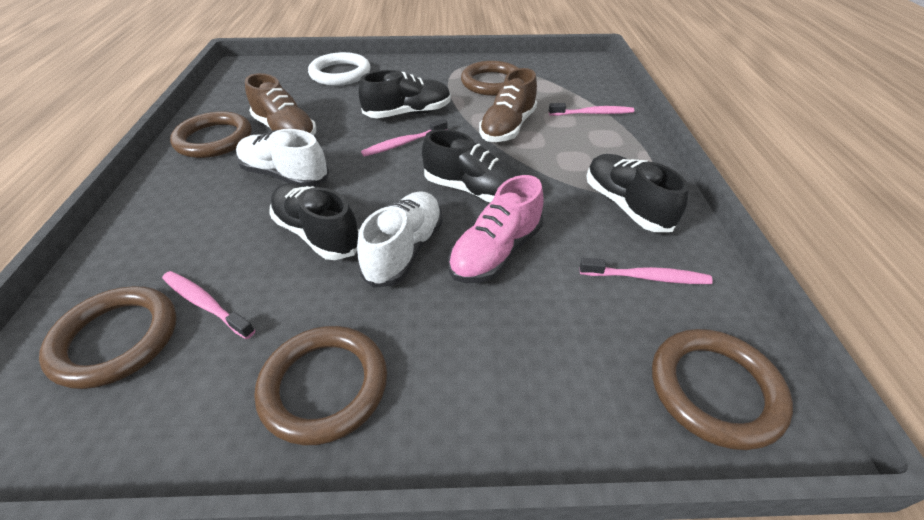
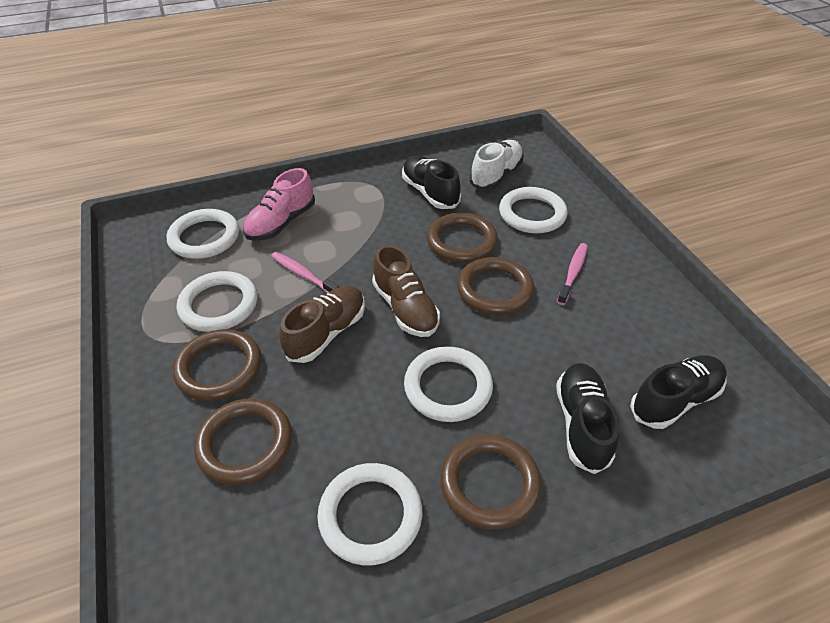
black shoe: [269,183,359,260] [359,70,451,118] [422,129,522,203] [587,154,689,232] = 4 -> [402,156,461,209] [556,363,619,474] [630,355,727,429] = 3
pink toothbrush: [162,271,255,339] [361,119,447,157] [549,103,634,116] [580,258,713,284] = 4 -> [271,252,339,293] [557,243,588,305] = 2
white ring: [308,52,370,86] = 1 -> [167,209,239,259] [177,271,257,332] [317,463,422,565] [404,346,493,422] [499,187,568,233] = 5
white shoe: [236,129,329,187] [357,191,443,288] = 2 -> [469,140,523,190] = 1

